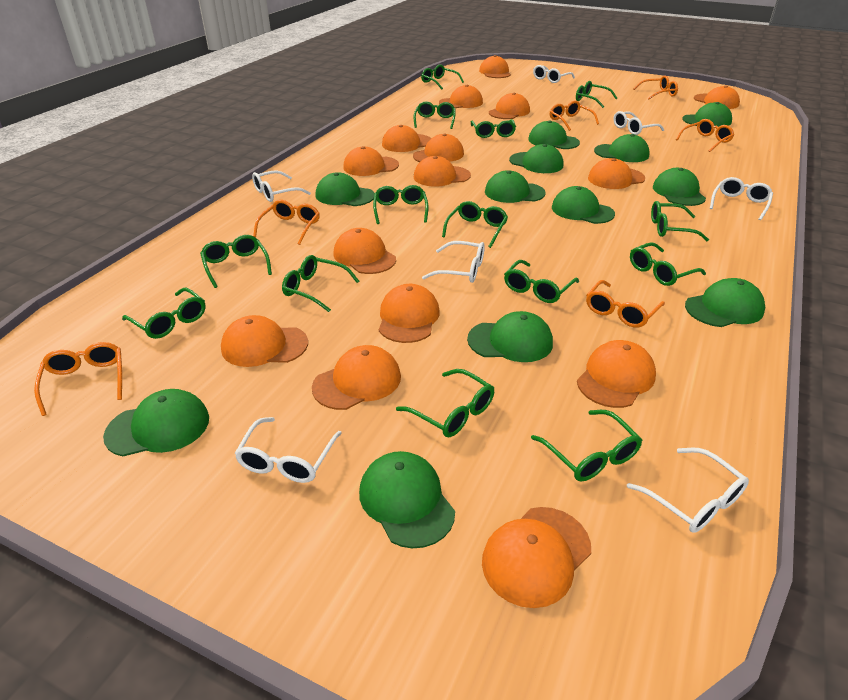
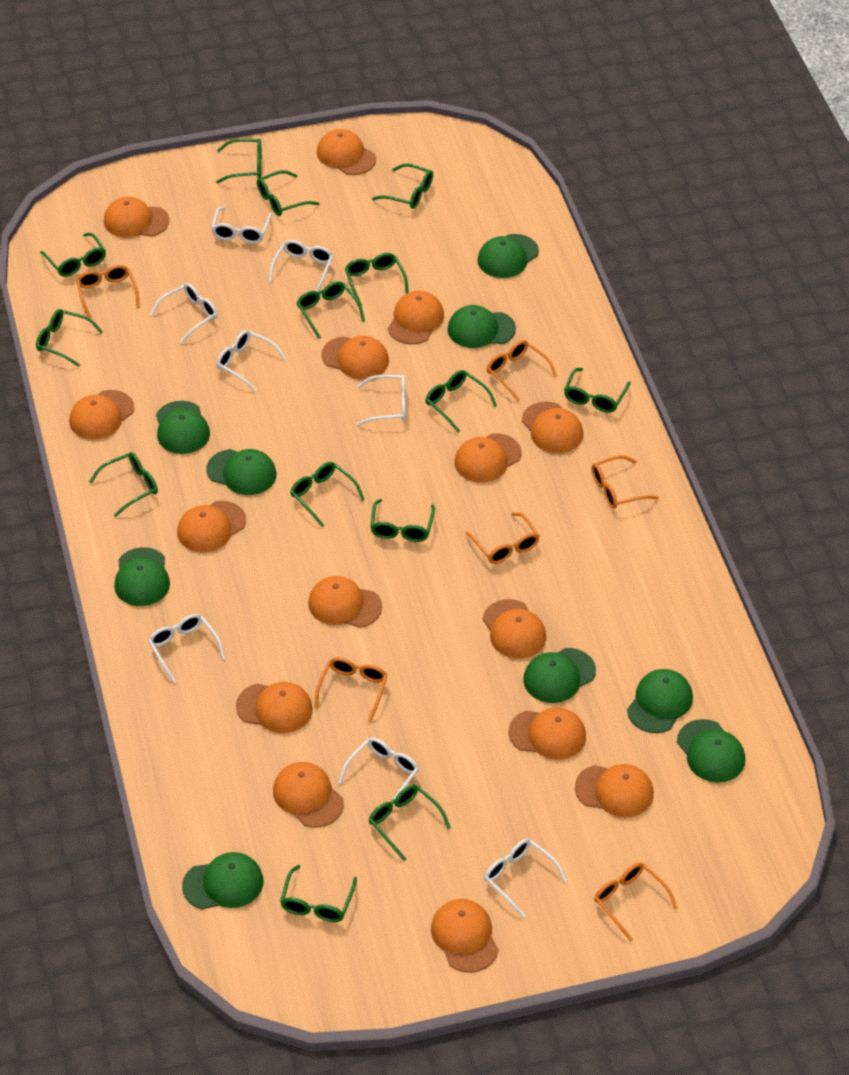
green cap: [103,389,209,456] [315,172,374,206] [359,451,455,548] [467,311,553,362] [485,170,546,203] [509,144,563,173] [528,121,580,149] [552,186,615,224] [594,134,650,162] [653,168,706,206] [682,102,732,127] [685,278,765,327] = 12 -> [114,547,170,606] [156,401,210,454] [182,852,264,909] [206,449,277,495] [447,305,516,348] [477,234,539,278] [523,648,596,703] [627,669,693,733] [677,719,745,783] = 9
white glasses: [234,417,342,483] [252,170,311,202] [422,241,485,283] [533,65,575,83] [613,111,664,135] [627,448,749,533] [710,177,773,220] = 7 -> [148,614,226,682] [150,283,218,343] [211,207,272,243] [217,330,286,391] [269,240,333,292] [338,737,419,805] [357,375,406,426] [484,839,567,918] = 8

